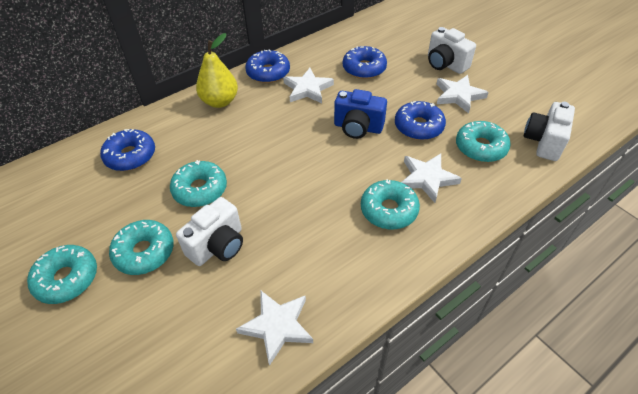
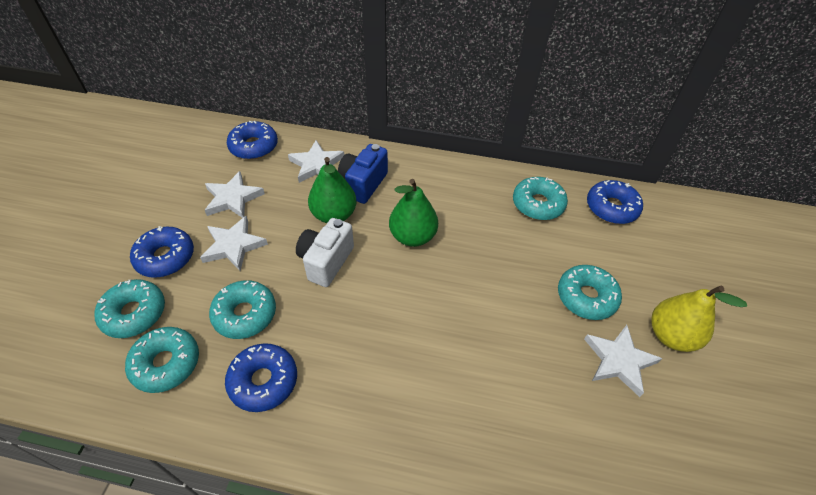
green pear: none = 0 -> [308,157,356,223] [389,179,438,247] = 2
white camera: [176,197,243,266] [428,27,476,74] [524,102,575,161] = 3 -> [296,218,354,287] = 1

